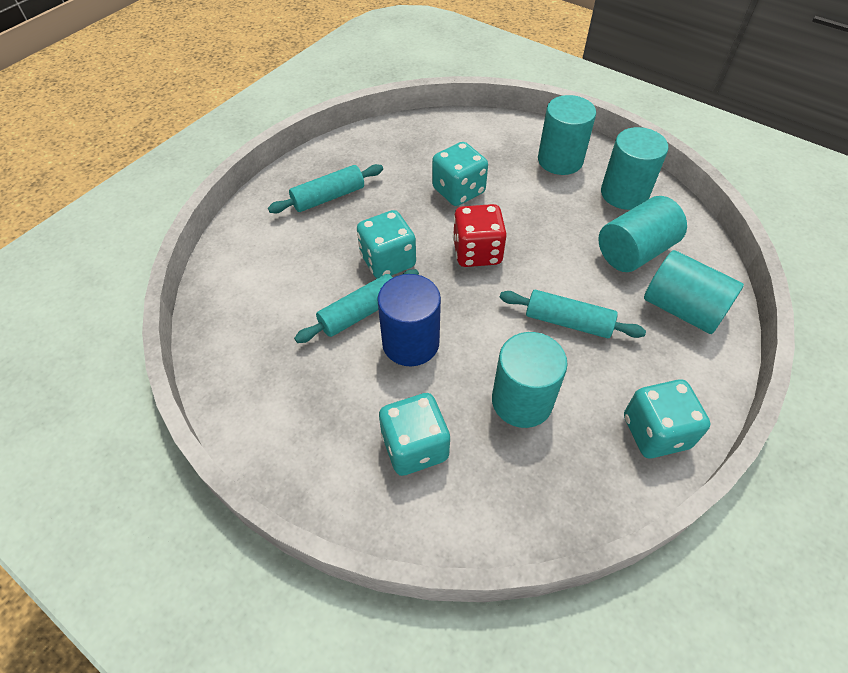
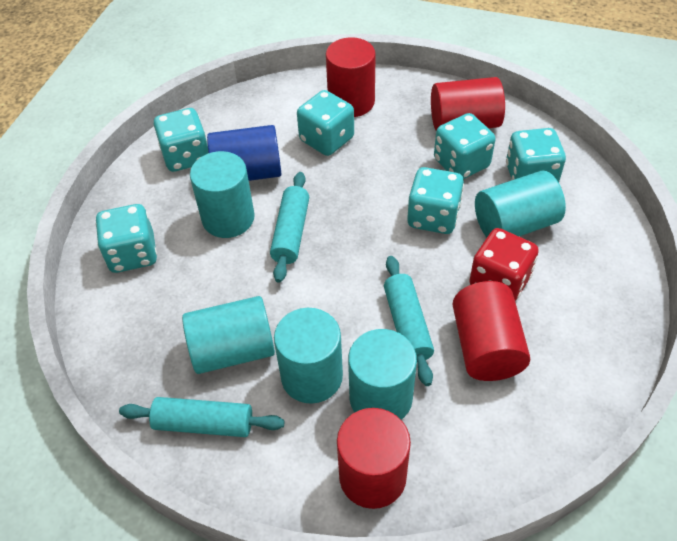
red cylinder: none = 0 -> [326,37,376,117] [337,408,411,509] [431,77,505,130] [452,281,530,381] = 4
turquoise dice: [357,210,416,278] [379,393,450,476] [432,142,488,206] [624,379,711,458] = 4 -> [95,204,157,273] [154,108,208,172] [297,90,354,156] [407,167,464,234] [434,113,495,179] [506,128,566,183] = 6

